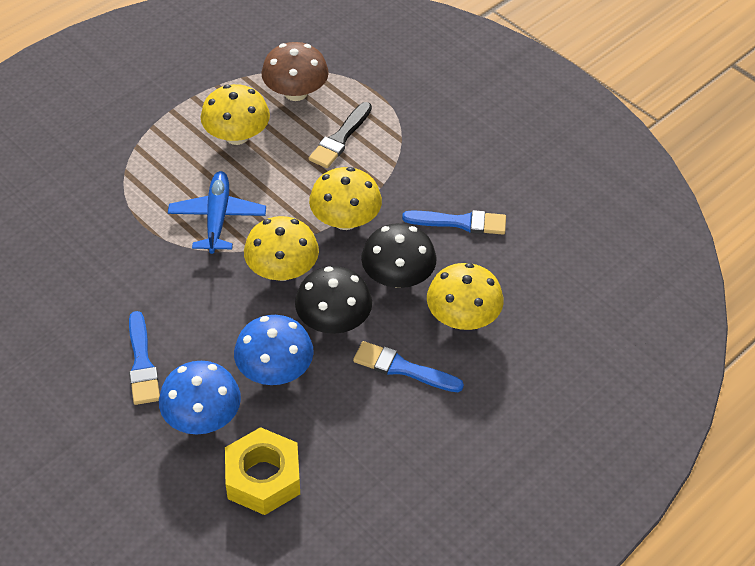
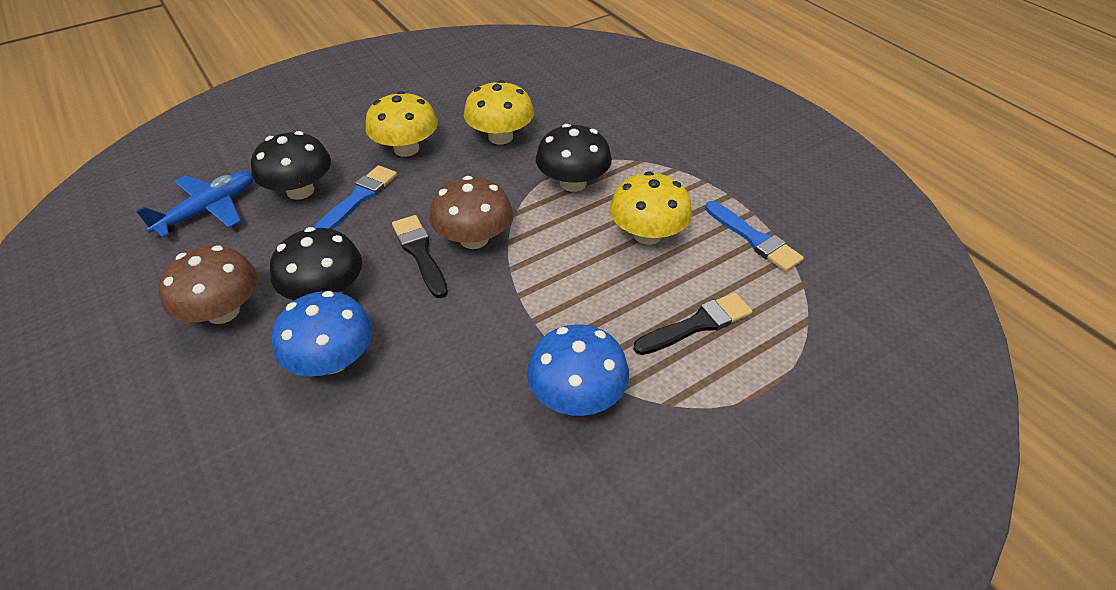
black brush: [309,102,372,168] = 1 -> [392,215,448,298] [633,293,752,355] = 2
black mushroom: [295,266,372,334] [361,223,437,288] = 2 -> [251,131,331,200] [270,227,362,301] [536,124,612,192] = 3
blue brush: [129,311,160,405] [353,341,464,392] [402,210,506,235] = 3 -> [314,165,397,229] [705,201,804,272] = 2
brown mushroom: [261,42,329,101] = 1 -> [158,245,257,324] [429,176,513,249] = 2
yellow mushroom: [201,84,270,145] [244,216,319,281] [309,167,382,230] [427,263,504,330] = 4 -> [365,91,438,157] [464,80,534,145] [610,171,692,245] = 3
yellow nut: [225,427,300,515] = 1 -> none = 0

